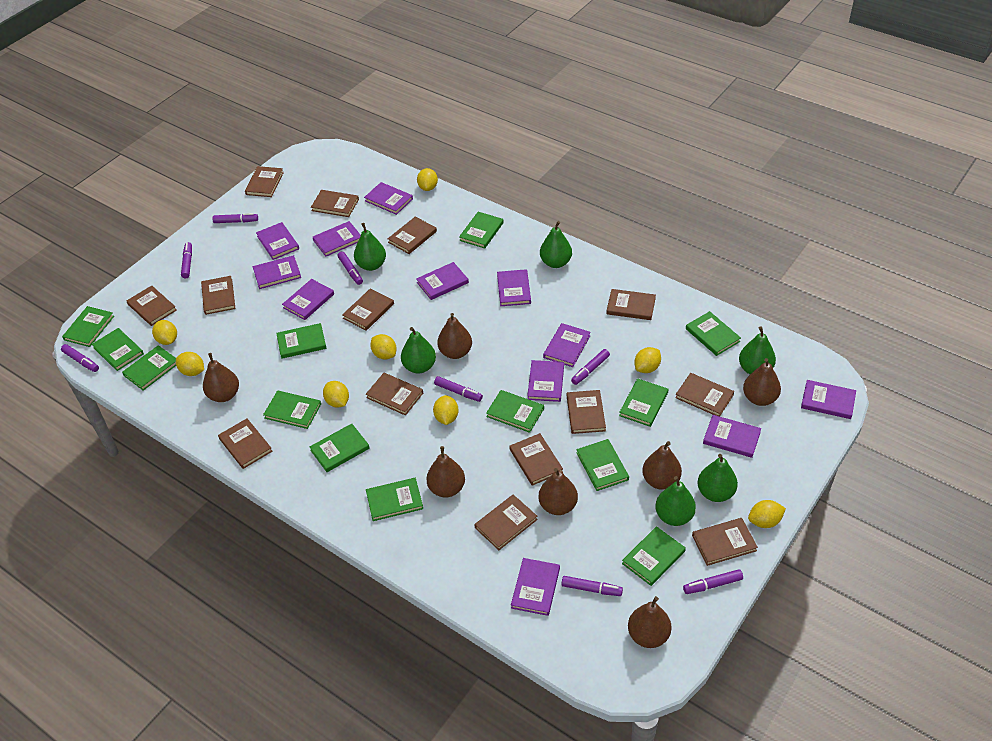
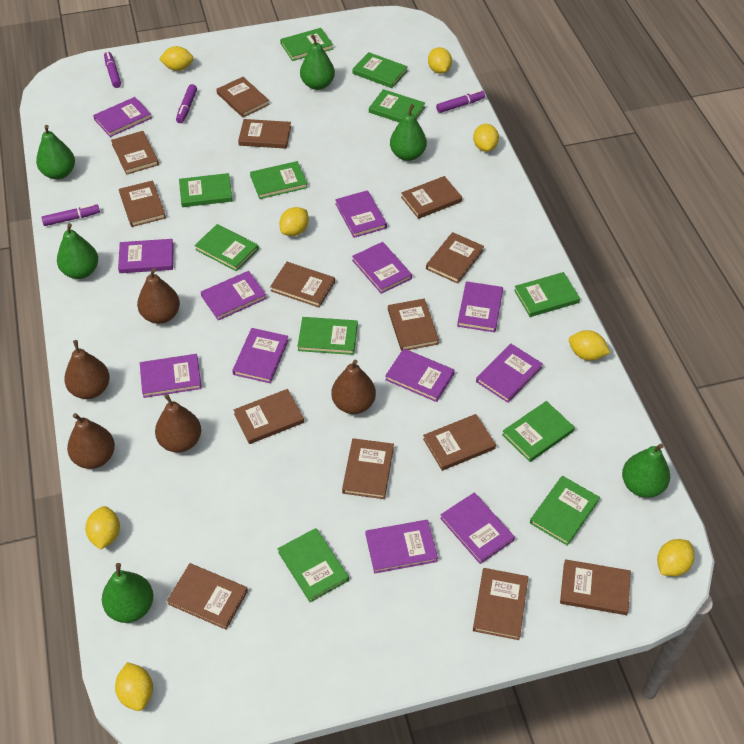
brown pear: [203,353,239,402] [426,446,465,498] [437,313,472,359] [539,468,578,515] [628,596,671,648] [642,441,682,490] [743,358,781,406] = 7 -> [64,340,110,399] [67,413,115,469] [137,268,180,324] [155,394,201,453] [332,360,376,414] = 5
green book: [62,306,114,347] [92,328,144,371] [122,345,176,391] [263,390,321,429] [276,323,327,359] [310,424,370,472] [366,478,423,521] [459,212,504,248] [486,390,544,433] [577,439,629,491] [619,378,668,427] [622,526,686,586] [686,311,741,356] = 13 -> [179,173,233,207] [194,224,259,272] [250,161,308,199] [278,528,349,602] [280,28,333,61] [297,317,358,355] [353,52,408,88] [369,89,425,123] [502,401,575,462] [514,272,580,317] [530,476,600,546] = 11
purple marker: [61,344,99,372] [181,242,192,278] [212,213,258,223] [338,252,363,285] [434,376,483,402] [561,576,623,596] [571,349,610,385] [683,569,743,594] = 8 -> [41,204,100,226] [104,52,121,88] [176,84,197,123] [436,90,485,113] = 4

